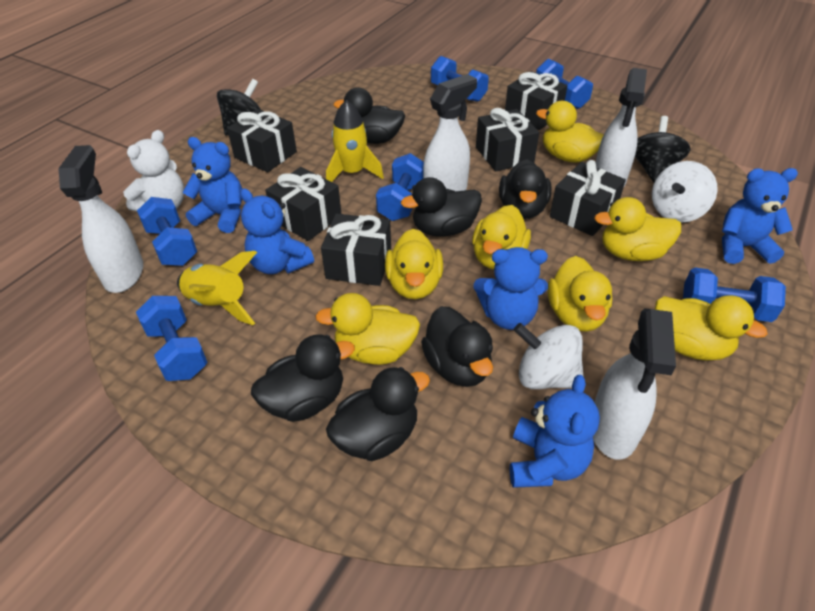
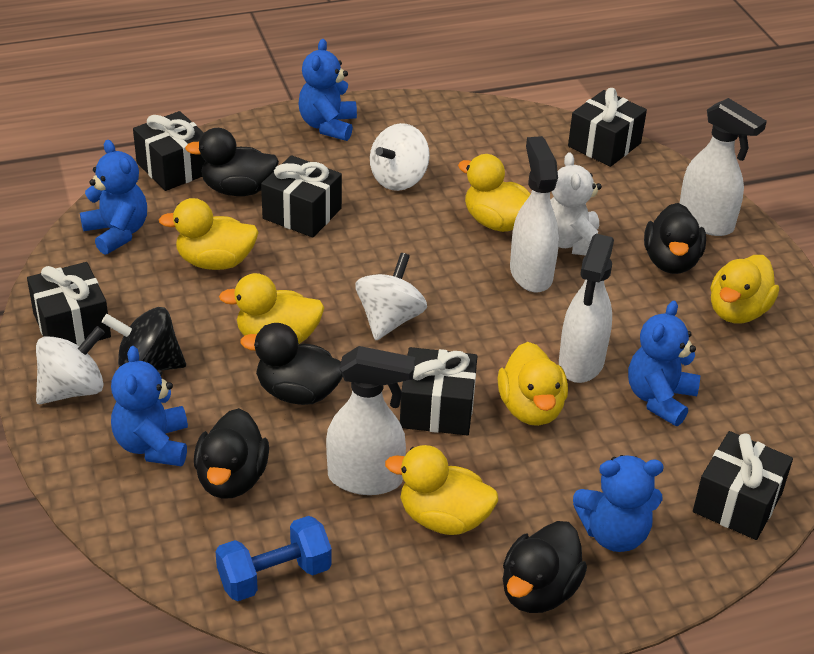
black duck: [251,334,355,422] [326,367,430,461] [334,88,405,144] [401,177,482,236] [421,306,493,387] [499,159,552,219] = 6 -> [185,128,279,196] [194,408,269,499] [240,323,343,405] [503,521,587,613] [644,203,706,274] = 5
black spinning top: [217,79,261,136] [635,116,691,182] = 2 -> [102,307,186,371] = 1
blue dumbbell: [136,296,208,381] [137,197,197,266] [376,153,424,221] [431,56,489,102] [536,59,593,109] [683,268,786,322] = 6 -> [215,516,332,601] = 1
white spinning top: [514,323,584,389] [652,161,717,223] = 2 -> [36,326,105,404] [355,253,427,340] [370,123,430,191] = 3
yellow duck: [315,293,420,365] [385,229,443,299] [472,205,531,269] [536,101,604,163] [548,256,612,332] [594,197,682,261] [655,295,768,361] = 7 -> [159,198,259,270] [219,273,324,344] [385,445,498,535] [458,154,531,232] [498,342,568,426] [710,255,779,323] = 6
yellow rocket: [177,251,257,325] [326,100,384,182] = 2 -> none = 0

